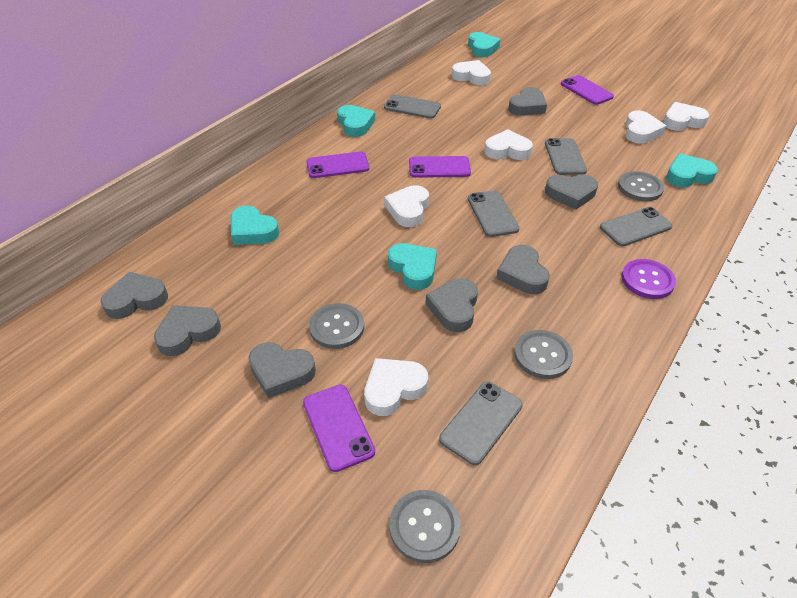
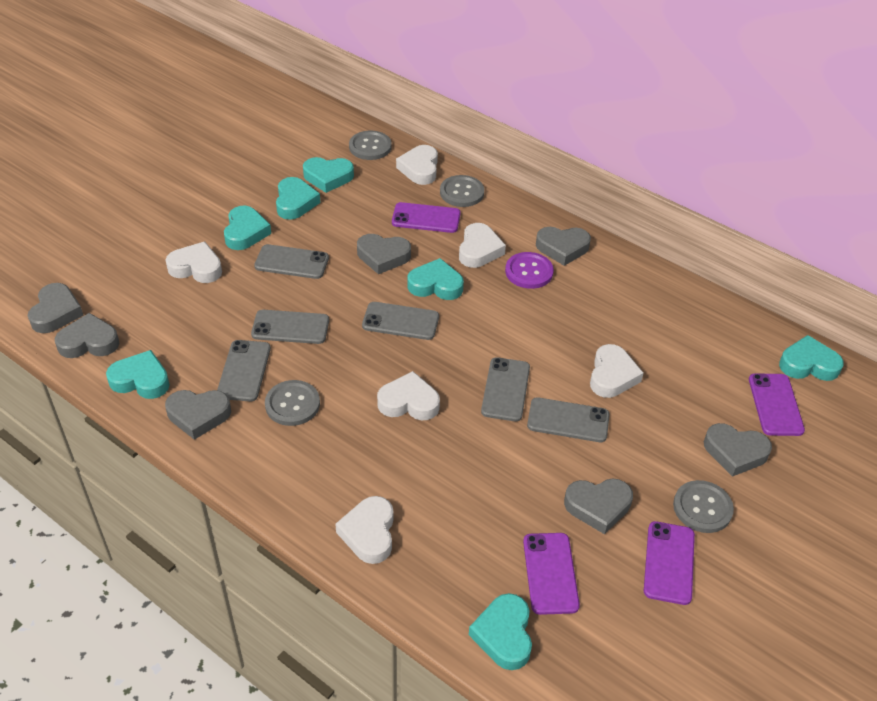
grey phone: [384,94,441,119] [439,381,523,465] [468,190,519,237] [545,138,587,175] [600,207,673,246] = 5 -> [217,340,271,401] [251,310,329,344] [254,244,329,279] [362,302,439,340] [481,357,530,421] [527,397,610,442] = 6
turquoise heart: [231,206,279,245] [337,105,375,137] [388,243,437,290] [468,32,500,57] [666,154,718,187] = 5 -> [106,350,170,399] [224,206,271,250] [276,177,320,220] [303,157,354,193] [408,258,464,300] [469,593,532,670] [779,335,844,381] = 7

